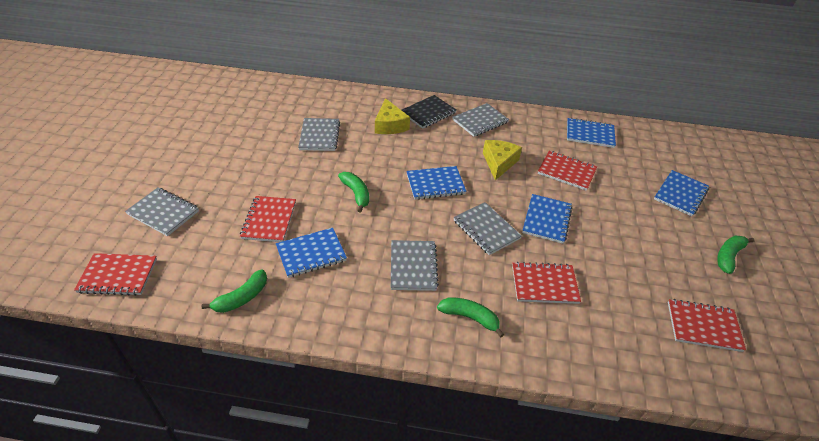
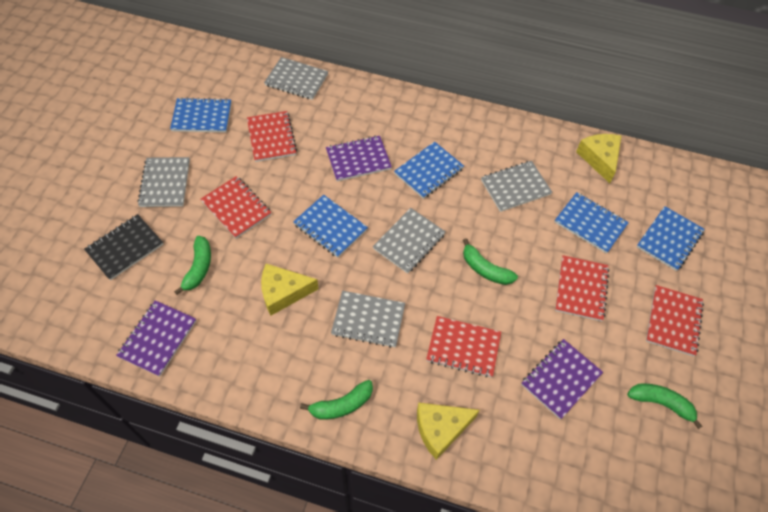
purple notebook: none = 0 -> [116,300,196,377] [326,136,392,181] [521,339,603,419] = 3
yellow cheese: [375,98,410,134] [483,140,522,180] = 2 -> [261,264,319,316] [417,403,480,460] [576,134,621,183] = 3

